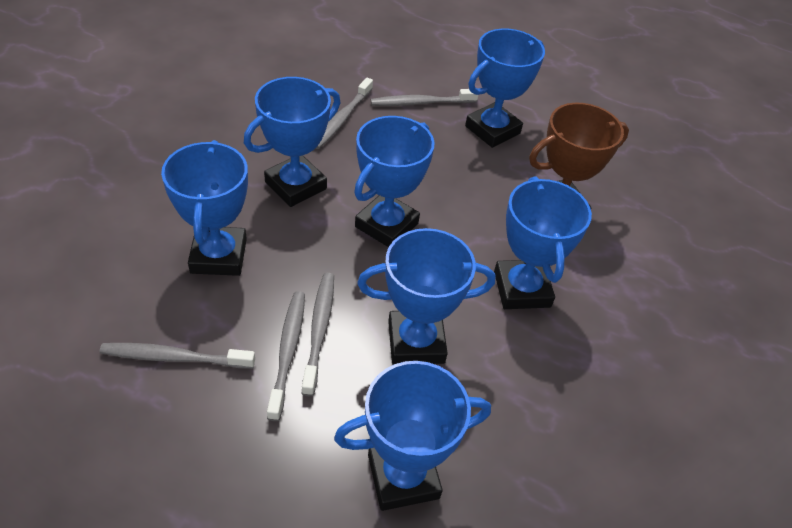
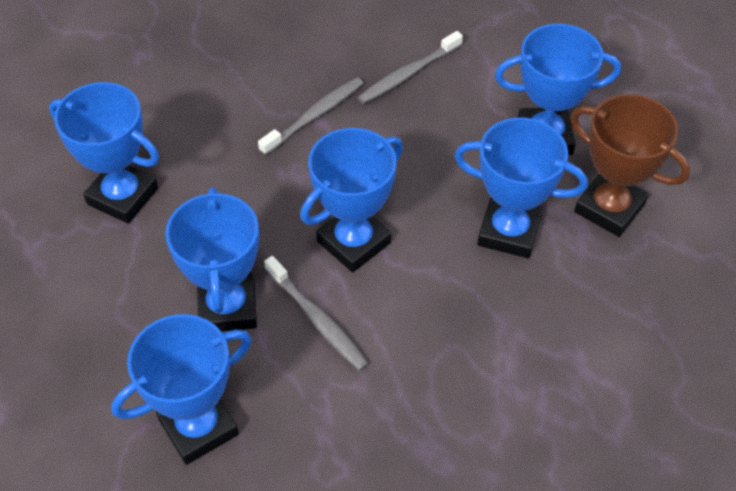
blue trophy: [161,140,248,276] [244,77,340,207] [334,361,491,511] [354,116,435,247] [357,228,495,365] [465,29,545,148] [494,176,592,309] = 7 -> [49,82,159,224] [111,314,252,465] [165,188,259,332] [300,128,403,272] [454,118,588,258] [495,24,621,155] = 6
grey toothbrush: [100,343,255,369] [267,291,305,421] [302,273,334,396] [315,78,373,149] [371,89,478,106] = 5 -> [258,77,364,155] [264,256,369,371] [357,31,463,104] = 3

